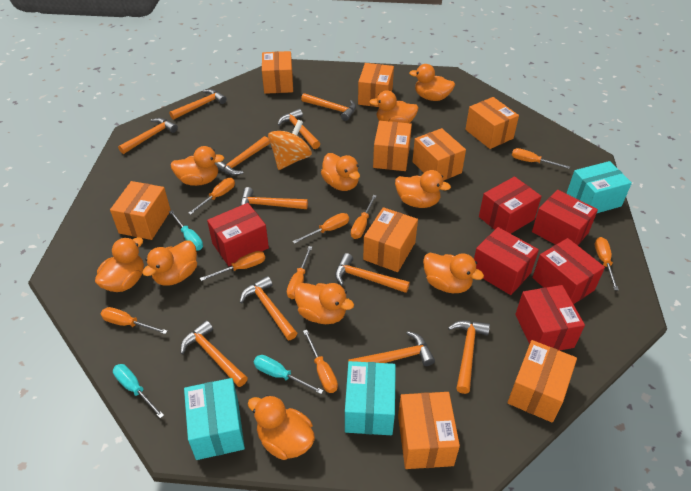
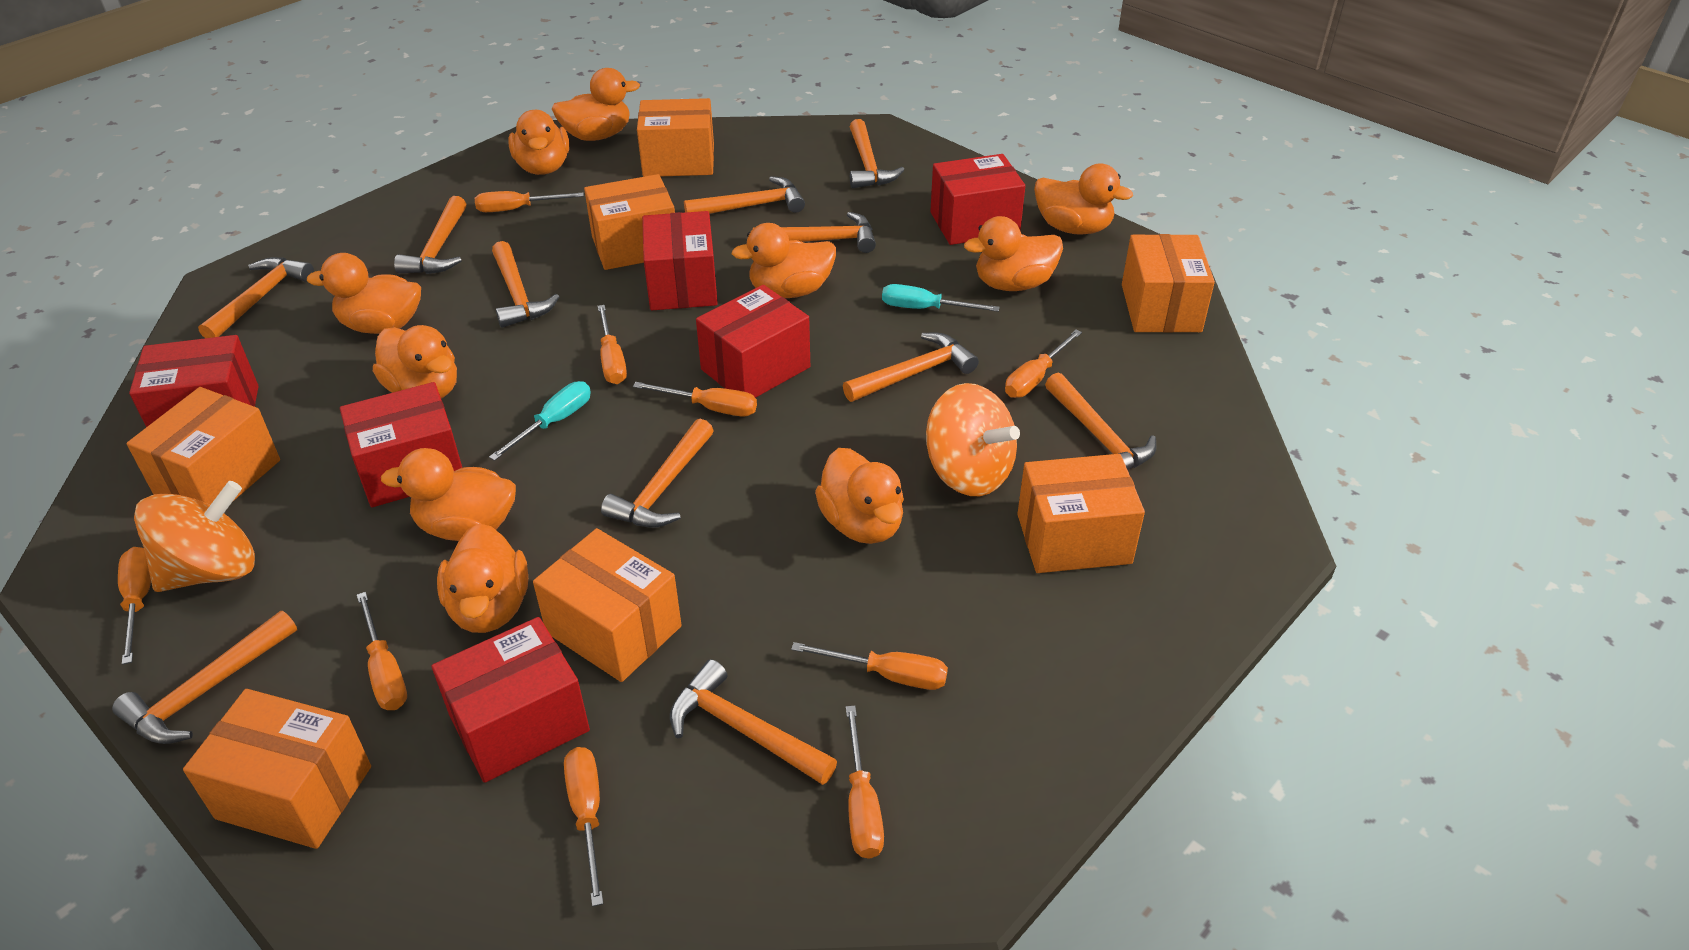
orange box: [110,181,171,240] [262,51,293,94] [358,63,394,107] [363,207,418,272] [373,121,412,171] [398,392,460,469] [412,128,466,181] [465,97,519,149] [508,340,577,423] = 9 -> [126,387,280,505] [183,689,371,849] [533,528,682,682] [584,174,675,270] [637,98,714,177] [1017,454,1145,573] [1122,234,1215,333] = 7
orange spinning top: [268,120,312,170] = 1 -> [134,481,255,592] [926,383,1020,496] = 2
turquoise box: [184,378,245,460] [345,361,396,435] [566,161,632,213] = 3 -> none = 0
turquoise screwdriver: [113,364,164,418] [169,210,203,251] [254,355,324,394] = 3 -> [489,381,591,461] [882,284,1000,312] = 2

